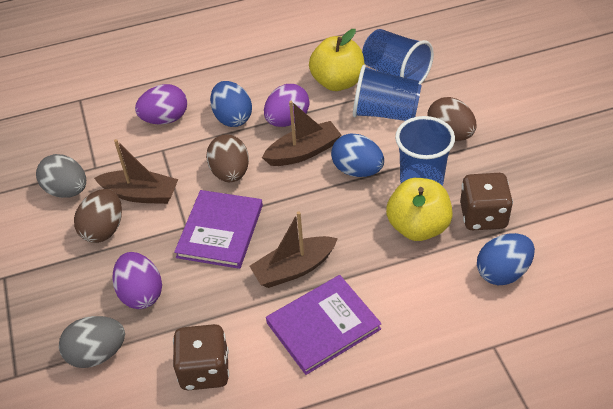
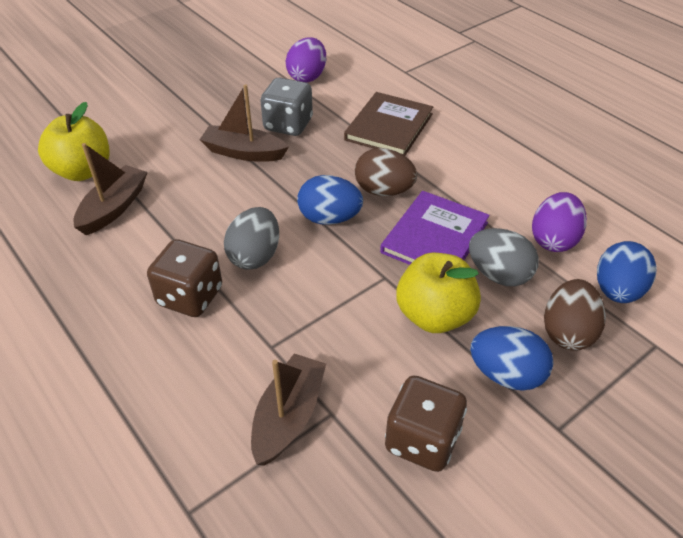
blue cup: [353,65,422,121] [362,29,434,85] [395,116,455,186] = 3 -> none = 0
brown book: none = 0 -> [344,92,433,156] = 1
brown egg: [74,189,122,243] [206,134,249,182] [427,97,477,141] = 3 -> [355,148,417,196] [544,279,606,351] = 2
grey dice: none = 0 -> [260,78,313,136] = 1
purple book: [174,190,263,269] [266,275,382,375] = 2 -> [380,191,490,265] = 1
purple egg: [112,252,162,309] [135,84,187,124] [264,84,309,127] = 3 -> [285,37,326,83] [532,192,587,252] = 2

